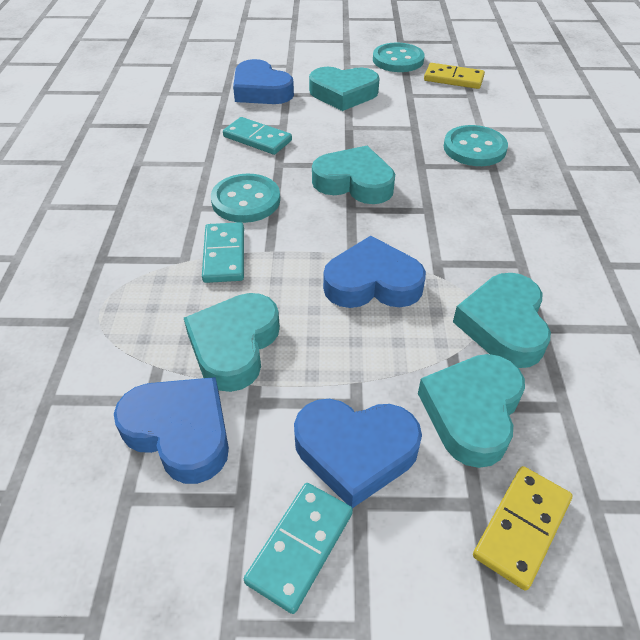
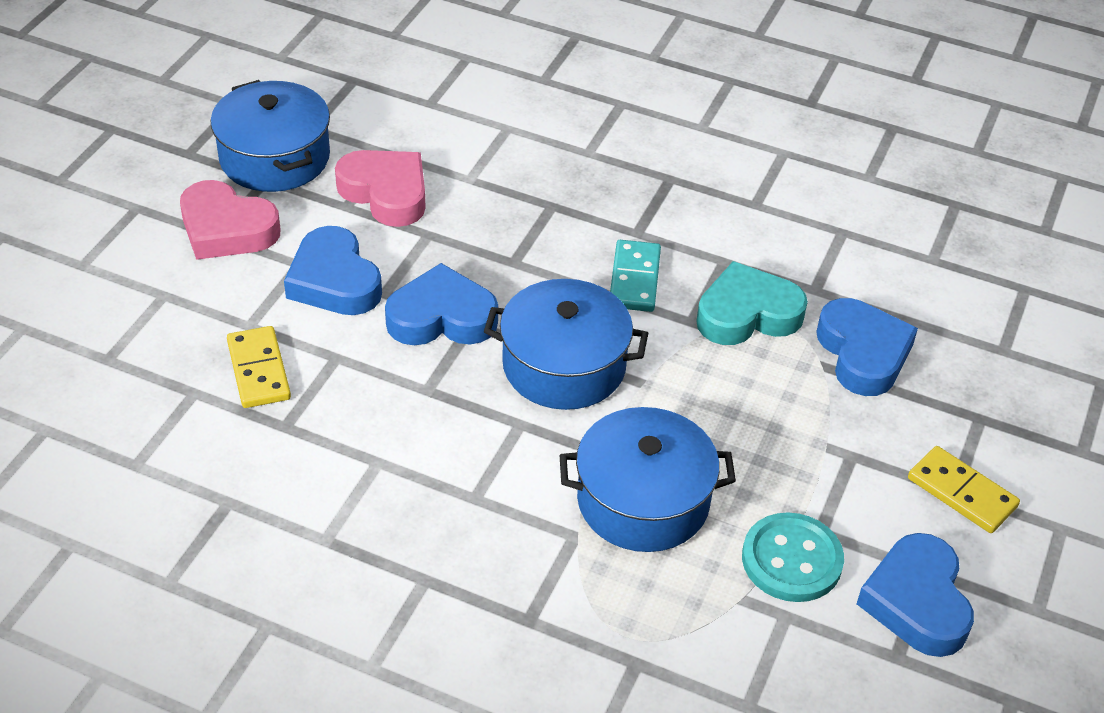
blue pot: none = 0 -> [211,80,330,192] [484,279,648,410] [560,407,736,552] = 3
pink heart: none = 0 -> [180,180,280,260] [335,150,426,227] = 2
turquoise button: [211,174,280,223] [373,42,425,72] [444,125,508,166] = 3 -> [742,512,844,602] = 1
turquoise domino: [202,222,244,283] [223,117,292,155] [244,483,353,614] = 3 -> [610,240,661,312] = 1
turquoise heart: [184,293,280,392] [309,67,380,111] [312,146,395,204] [418,354,525,468] [453,273,551,368] = 5 -> [696,261,808,345] = 1

